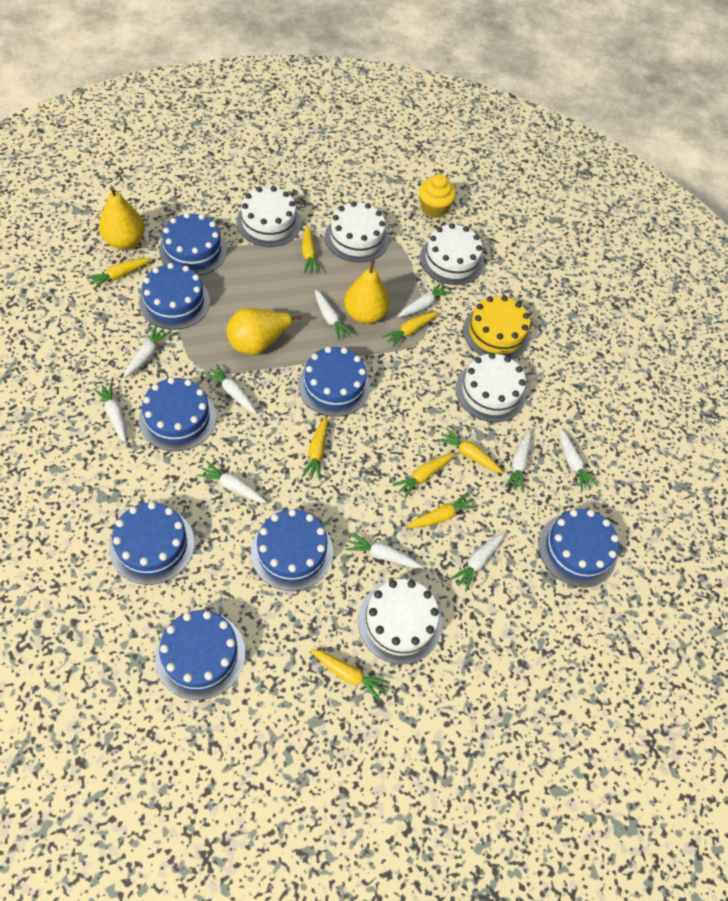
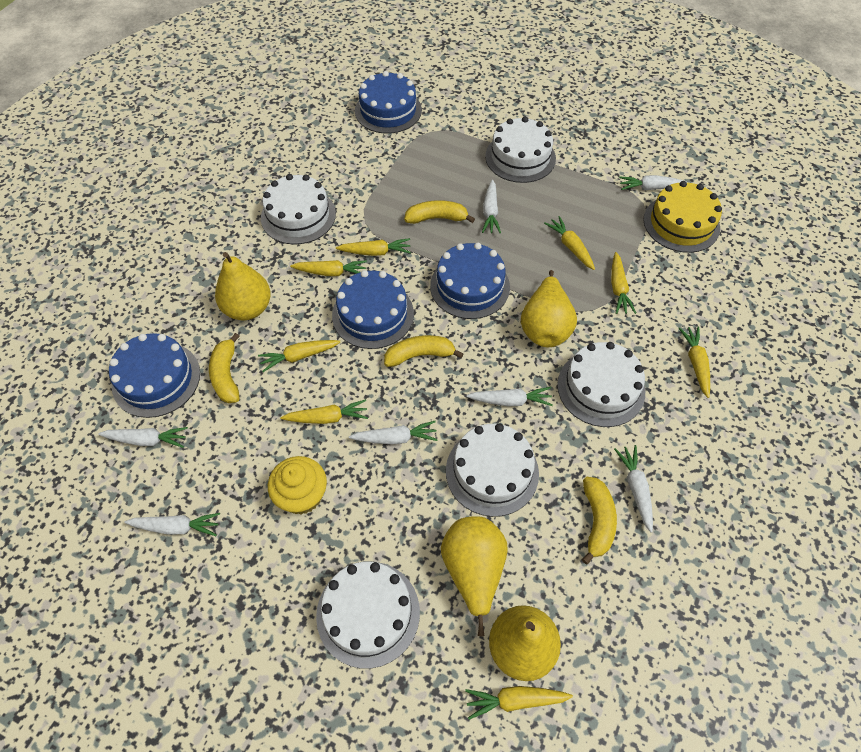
blue cake: [109,502,195,585] [139,263,210,330] [139,377,216,451] [155,610,245,700] [159,213,227,275] [251,509,333,591] [298,347,371,417] [538,509,619,587] = 8 -> [109,333,200,418] [332,270,414,349] [355,71,422,134] [430,243,510,319] = 4
white carrot: [93,382,127,443] [123,325,171,378] [196,461,267,503] [203,364,257,414] [315,290,354,340] [345,532,423,568] [398,282,452,317] [450,532,505,592] [505,430,531,492] [559,428,598,491] = 10 -> [98,427,188,448] [124,513,220,536] [349,421,438,445] [467,387,553,406] [482,180,501,233] [614,445,653,533] [619,175,689,190] = 7
yellow banana: none = 0 -> [209,333,240,403] [384,335,464,367] [404,200,475,224] [582,477,617,565] = 4
yellow pear: [99,186,145,249] [226,308,303,355] [344,260,389,324] = 3 -> [215,252,271,320] [441,516,508,636] [489,605,561,681] [521,270,577,347] = 4

